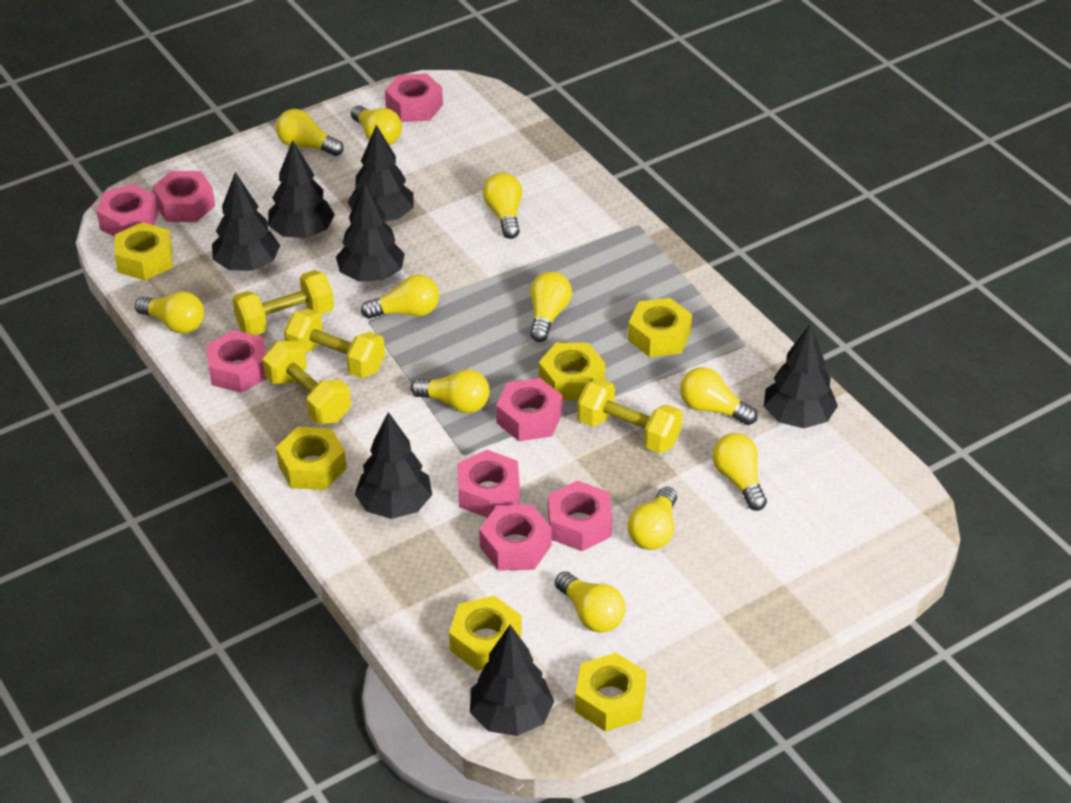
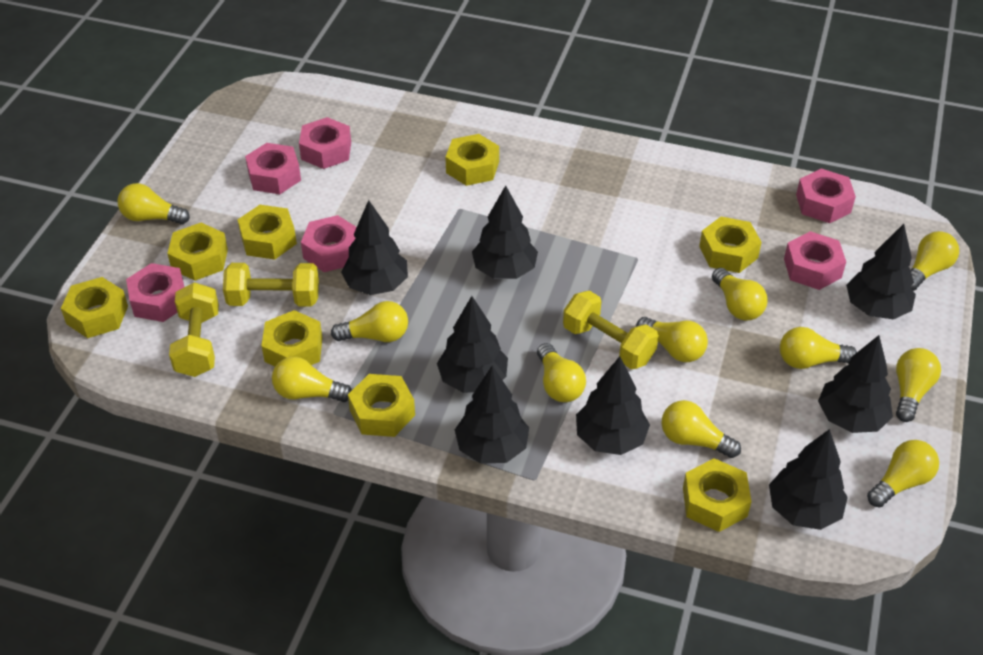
black tree: [212,172,280,271] [268,140,335,238] [336,182,405,282] [348,125,414,222] [355,412,432,519] [470,625,554,736] [764,324,838,428] = 7 -> [341,200,408,295] [437,296,508,393] [455,365,529,464] [472,185,538,279] [576,356,650,455] [769,429,848,530] [818,335,893,433] [846,224,916,319] = 8
pink nut: [97,184,159,237] [152,171,215,222] [206,330,267,393] [385,73,443,122] [457,450,520,518] [479,505,552,571] [496,378,563,441] [548,480,612,551] = 8 -> [126,263,184,322] [245,143,301,194] [299,117,351,169] [301,215,357,272] [784,231,846,290] [796,168,856,223] = 6
yellow dumbbell: [232,270,334,335] [263,341,351,424] [284,309,385,378] [577,378,682,453] = 4 -> [169,282,219,377] [223,263,319,306] [563,291,659,369] = 3
yellow nut: [114,222,172,280] [276,427,347,490] [449,596,522,671] [539,343,605,401] [575,653,647,732] [628,298,692,357] = 6 -> [61,277,128,338] [167,223,228,281] [238,205,297,260] [262,310,323,366] [348,374,415,437] [446,134,499,186] [683,458,752,532] [699,217,762,273] = 8

